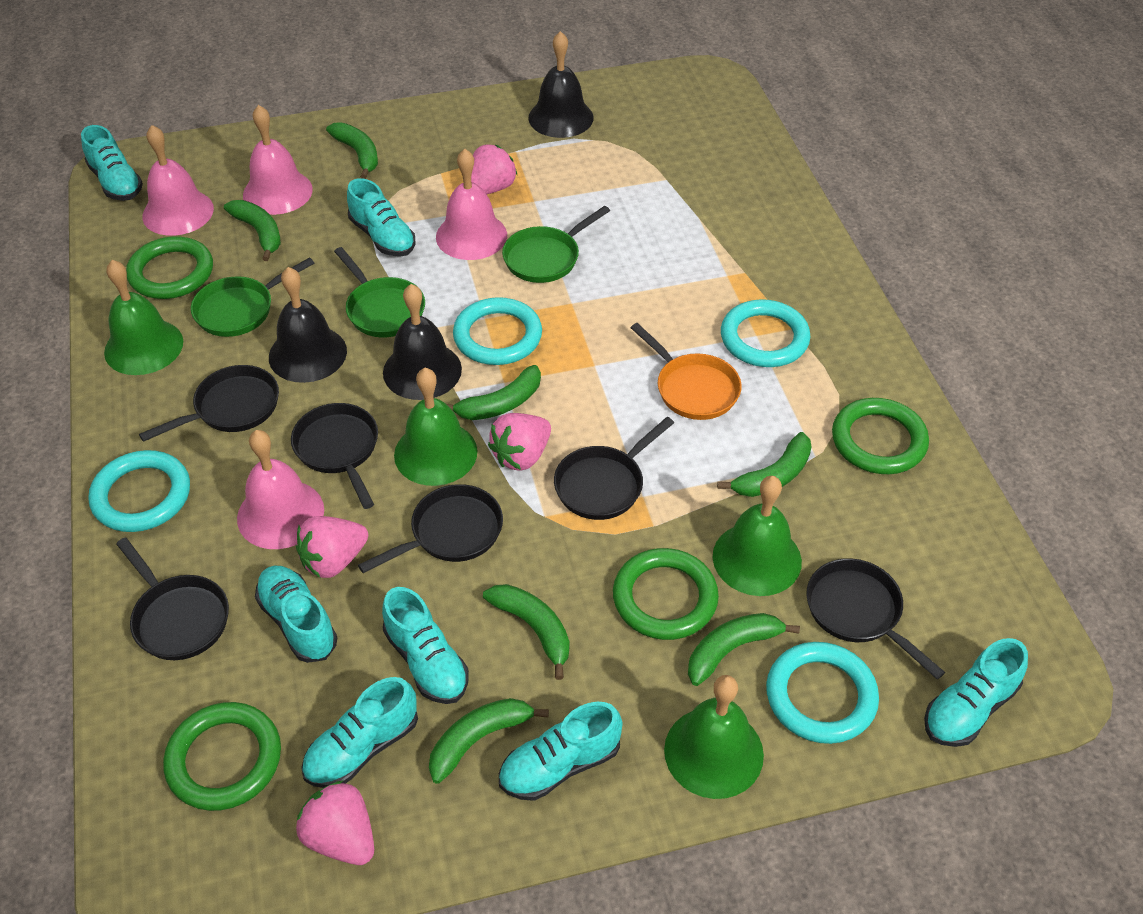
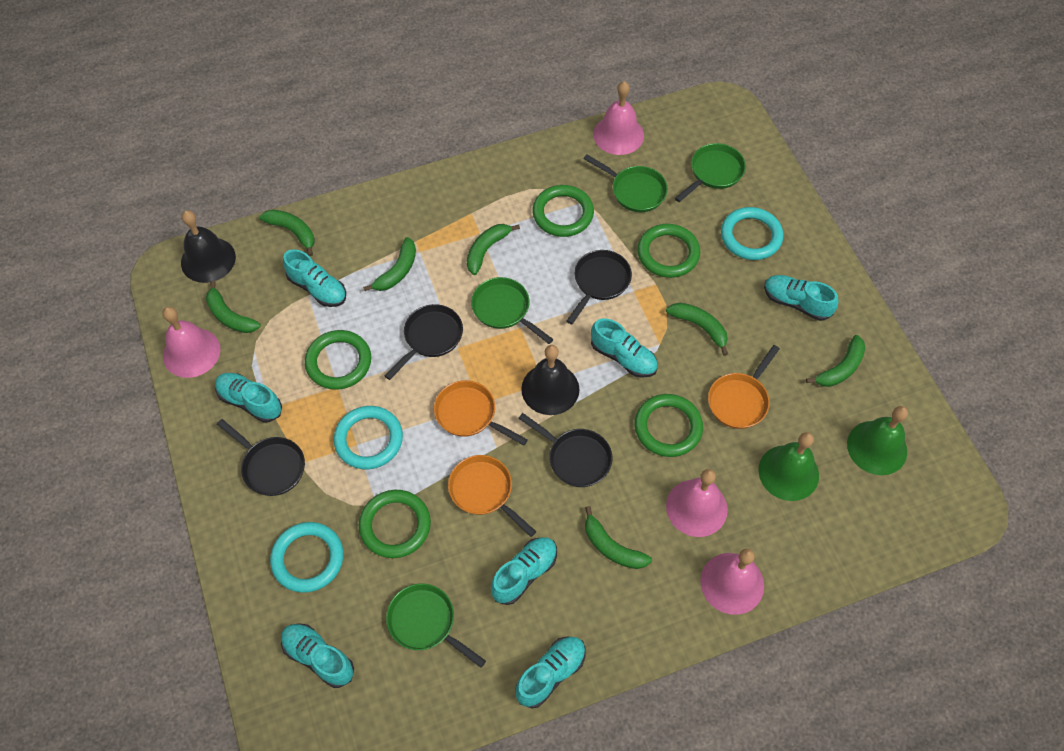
black bell: [269,267,347,383] [383,284,462,400] [529,31,593,138] = 3 -> [181,210,236,283] [521,345,579,415] = 2
black pan: [116,538,229,660] [139,365,279,442] [291,403,378,509] [358,484,503,573] [554,417,674,520] [806,558,945,679] = 6 -> [217,419,305,496] [385,304,463,380] [518,413,612,487] [567,250,632,324] = 4
green bell: [104,260,183,375] [394,368,477,486] [664,675,764,799] [713,476,802,596] = 4 -> [758,432,819,501] [847,406,908,475] = 2
green pan: [191,257,314,337] [334,247,425,337] [502,206,610,283] = 3 -> [386,583,486,668] [471,277,554,344] [584,154,668,212] [675,143,746,202] = 4
green ring: [126,236,213,299] [163,702,281,811] [613,548,719,640] [832,398,929,474] = 4 -> [305,330,371,390] [359,490,431,558] [533,185,594,237] [634,394,703,457] [637,224,700,278] = 5
orange pan: [631,323,742,420] = 1 -> [434,380,528,446] [448,455,536,537] [708,345,780,429] = 3
pink strawberry: [296,516,368,578] [296,781,374,865] [471,144,517,194] [488,413,551,471] = 4 -> none = 0
turquoise ring: [88,450,190,532] [453,297,542,365] [721,299,810,367] [766,642,879,744] = 4 -> [270,522,343,593] [334,406,403,469] [721,207,783,260] = 3

